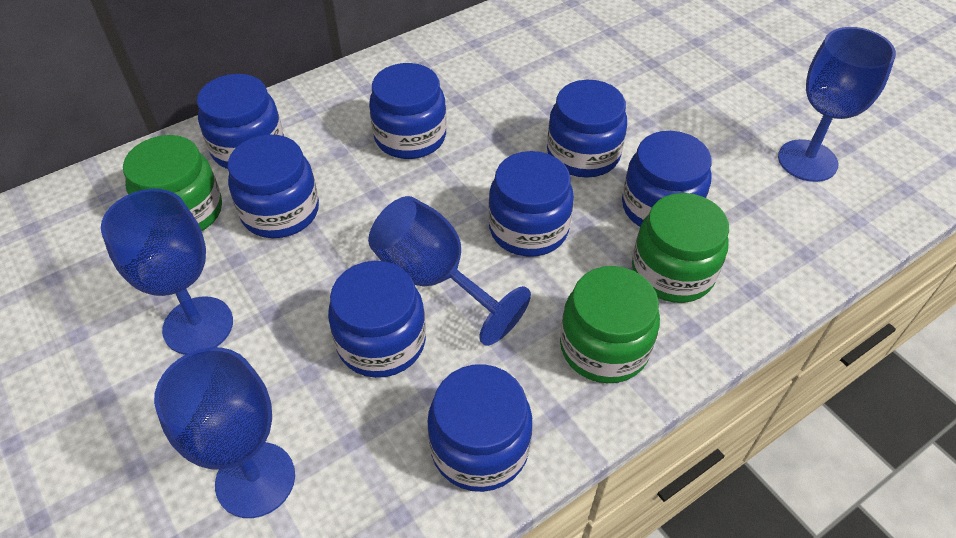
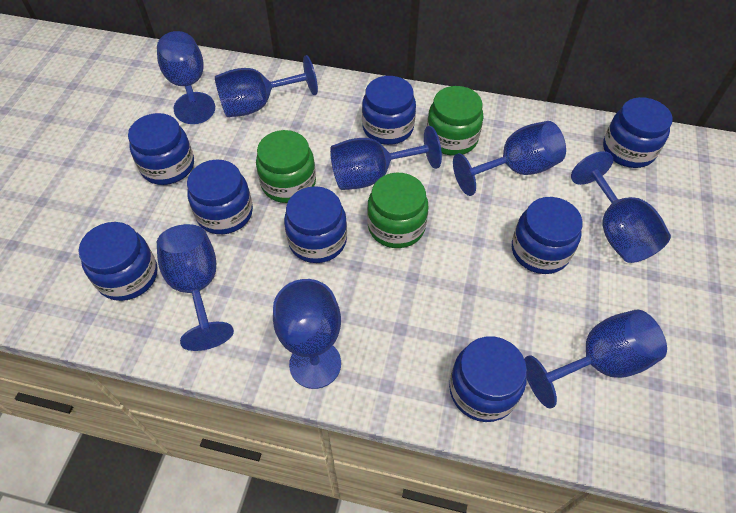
blue goblet: [101,189,233,355] [154,347,295,518] [368,196,531,346] [778,27,896,182] = 4 -> [157,31,215,124] [157,224,234,351] [215,55,318,117] [273,279,341,389] [330,126,442,190] [453,121,566,196] [524,310,667,409] [571,151,671,263] = 8

